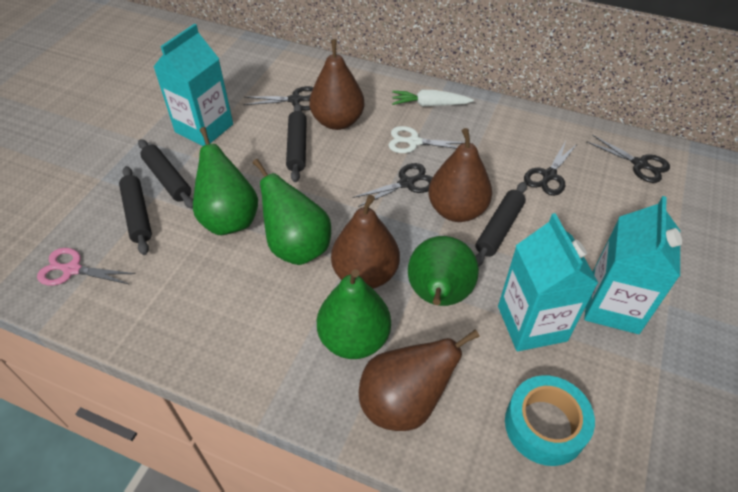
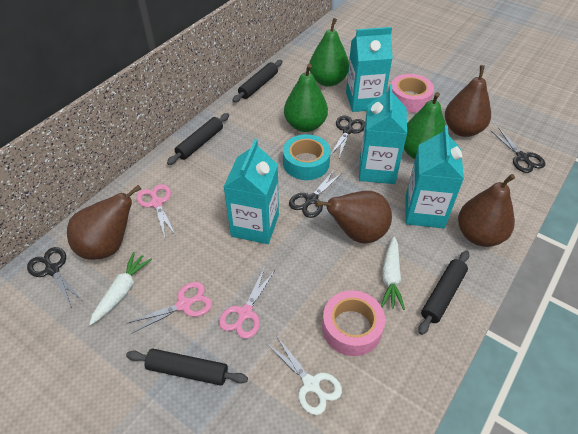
green pear: [193,127,258,235] [253,159,331,265] [317,269,391,359] [408,236,479,306] = 4 -> [284,64,328,132] [309,18,349,87] [404,92,446,159] = 3
pink scissors: [37,248,136,286] = 1 -> [128,282,212,334] [136,184,176,237] [219,267,274,339] = 3
pink tape: none = 0 -> [322,290,385,356] [391,74,434,113] = 2
turquoise carton: [153,24,233,146] [498,213,598,351] [584,196,682,334] = 3 -> [224,139,279,244] [346,27,393,112] [359,85,407,184] [406,125,464,228] = 4
white carrot: [392,90,474,107] = 1 -> [89,252,152,325] [381,237,405,310] = 2

